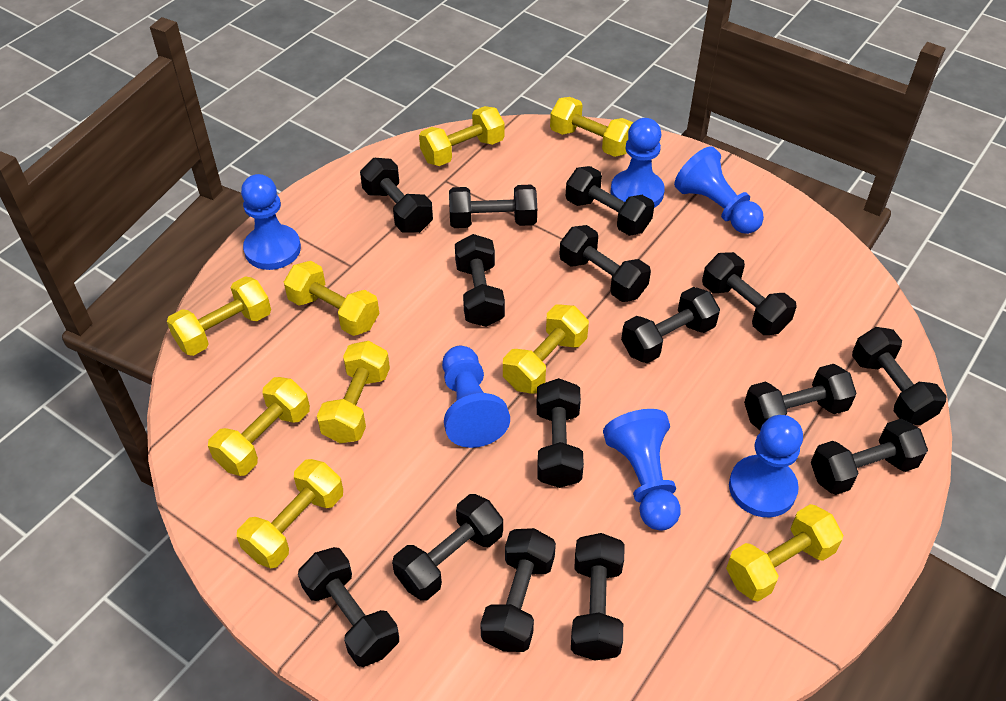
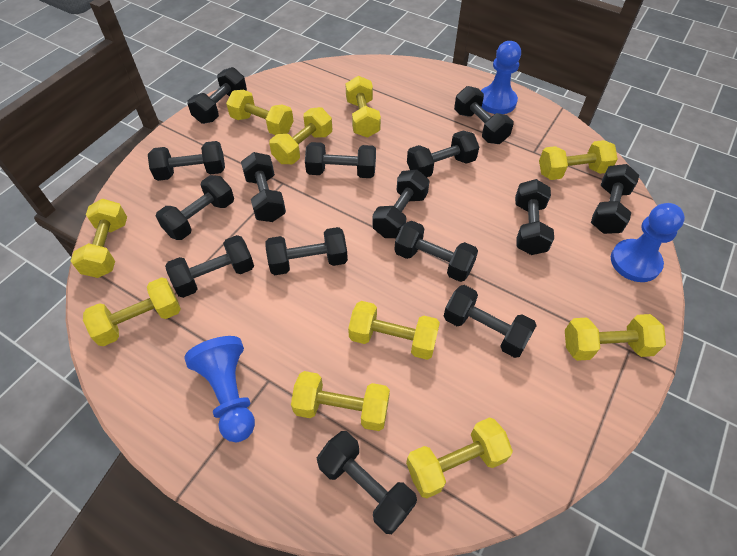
blue pawn: [241,174,301,270] [442,346,510,448] [603,409,681,531] [610,118,665,208] [674,146,764,234] [729,415,803,517] = 6 -> [184,336,255,442] [481,41,521,114] [611,203,685,282] = 3
yellow dumbbell: [167,276,271,356] [208,377,310,476] [236,459,343,568] [284,261,379,336] [317,341,390,443] [419,106,505,166] [503,305,589,394] [550,97,633,157] [726,504,843,602] = 9 -> [71,199,127,278] [83,277,181,346] [226,90,294,135] [269,107,332,164] [291,371,390,431] [345,76,381,138] [348,301,440,360] [406,417,513,498] [539,140,618,180] [565,314,666,361] = 10

